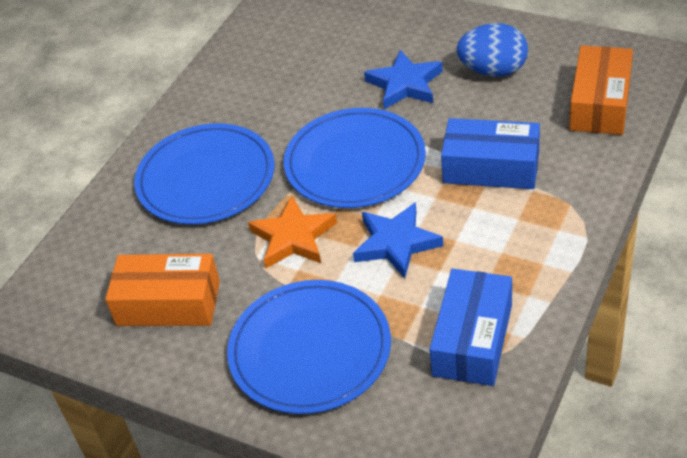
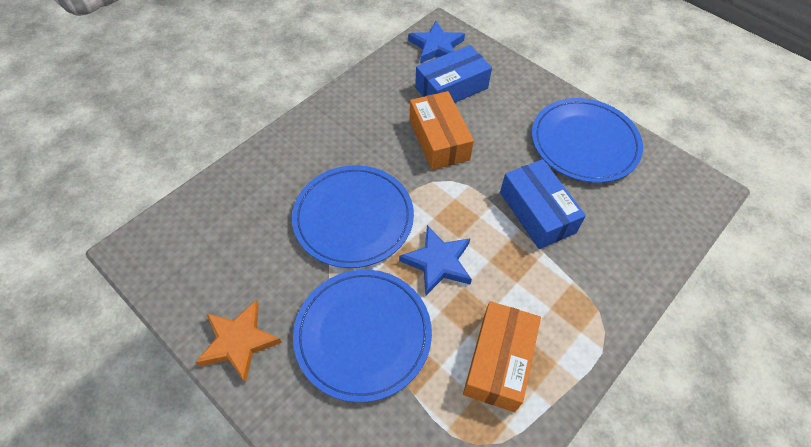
blue egg: [456,23,528,77] = 1 -> none = 0

